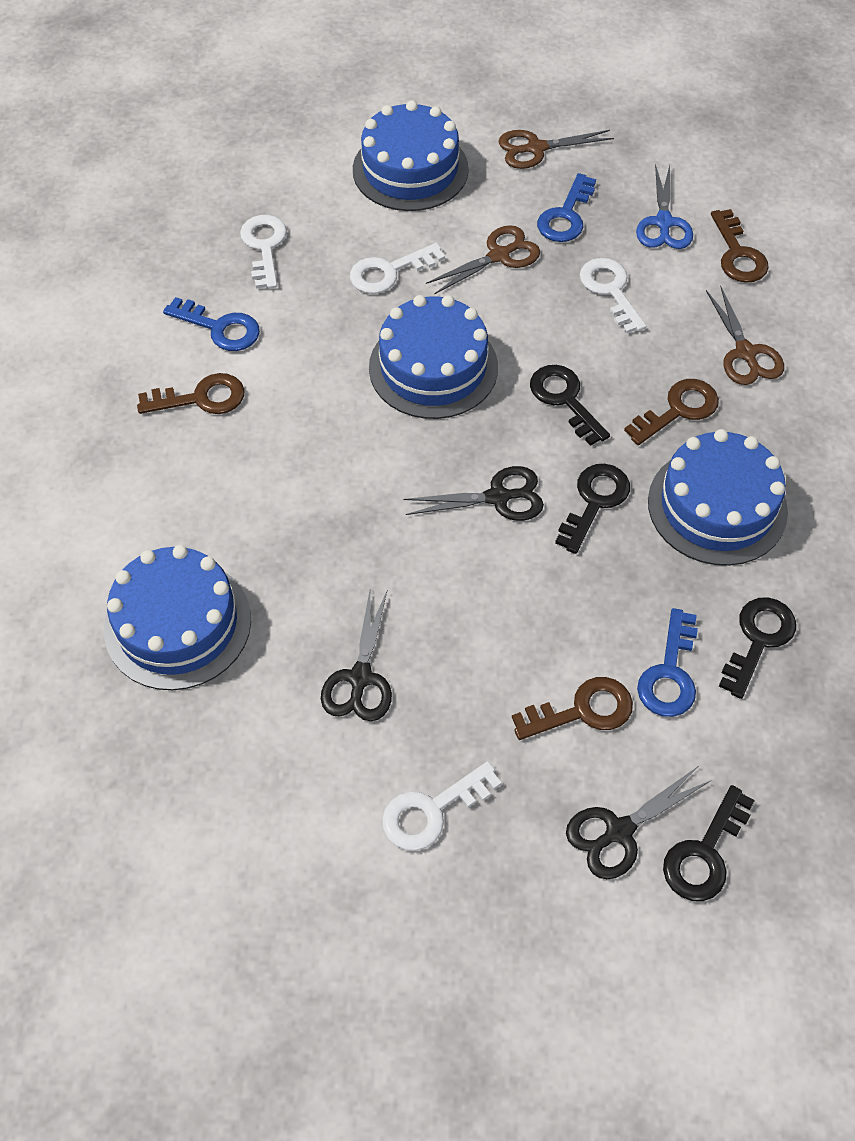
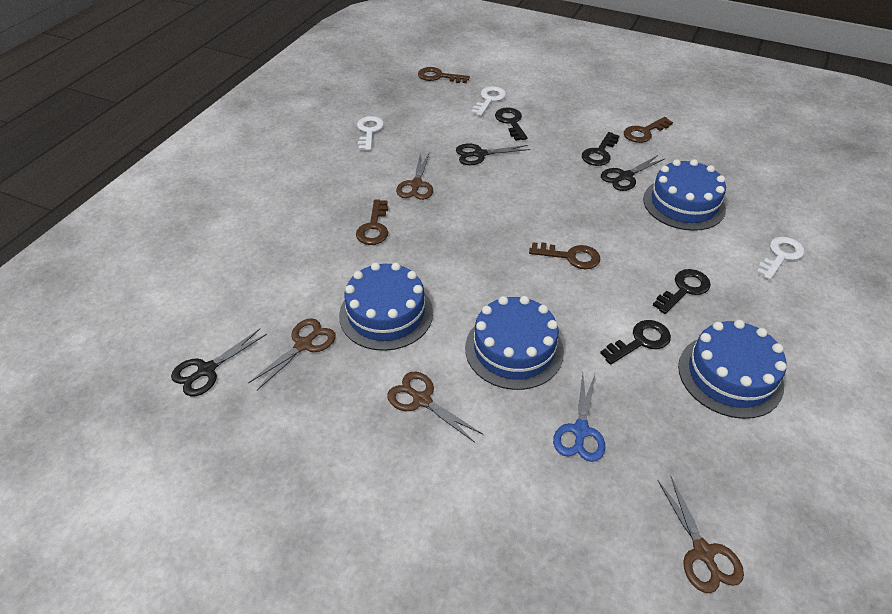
blue key: [163,297,260,351] [537,173,596,242] [637,608,698,717] = 3 -> none = 0
brown scissors: [426,225,540,295] [499,130,614,169] [706,286,784,385] = 3 -> [248,318,335,390] [387,372,483,443] [396,153,433,200] [657,475,744,593] = 4
white key: [240,215,287,289] [350,243,445,294] [382,761,502,851] [580,258,646,334] = 4 -> [357,116,384,151] [471,86,506,116] [756,237,805,280] = 3

